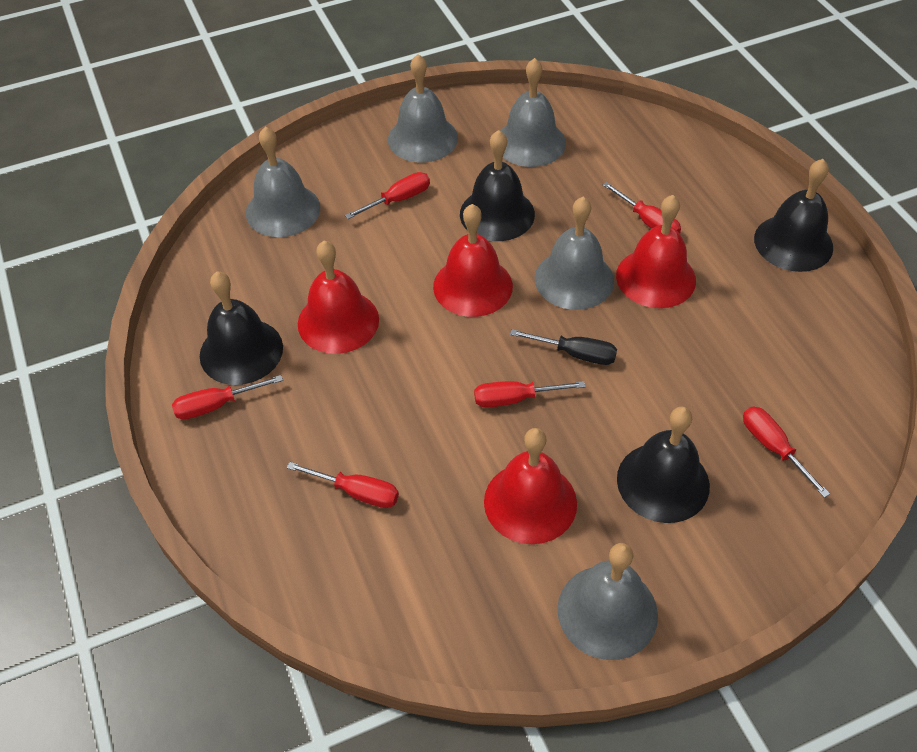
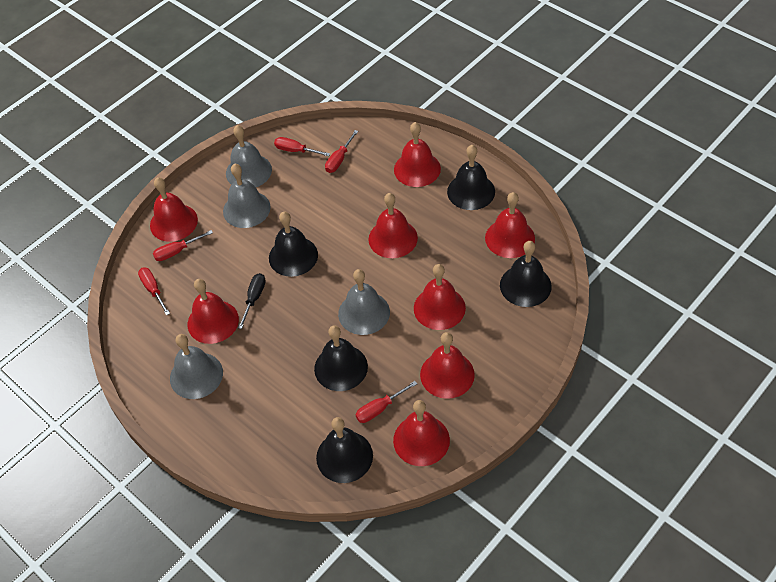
black bell: [200,271,283,385] [460,130,535,241] [617,407,710,523] [754,159,833,272] = 4 -> [269,211,318,277] [314,325,368,391] [316,417,373,483] [447,145,495,210] [500,241,552,307] = 5
grey bell: [246,127,320,237] [388,54,458,163] [500,58,566,167] [535,197,614,310] [557,543,658,660] = 5 -> [170,334,223,399] [223,164,271,228] [226,125,272,187] [338,269,390,335] = 4
red bell: [298,241,379,354] [433,204,513,317] [484,428,577,544] [616,195,696,308] = 4 -> [150,177,198,242] [188,279,239,344] [368,193,418,258] [393,400,450,466] [394,122,441,187] [414,264,466,330] [420,332,475,399] [485,192,535,258] = 8
red screwdriver: [172,375,283,420] [287,462,399,508] [345,172,430,219] [474,381,585,407] [603,182,681,234] [743,407,830,498] = 6 -> [138,267,170,316] [153,230,213,261] [274,137,330,156] [325,130,358,173] [356,381,417,423] = 5

